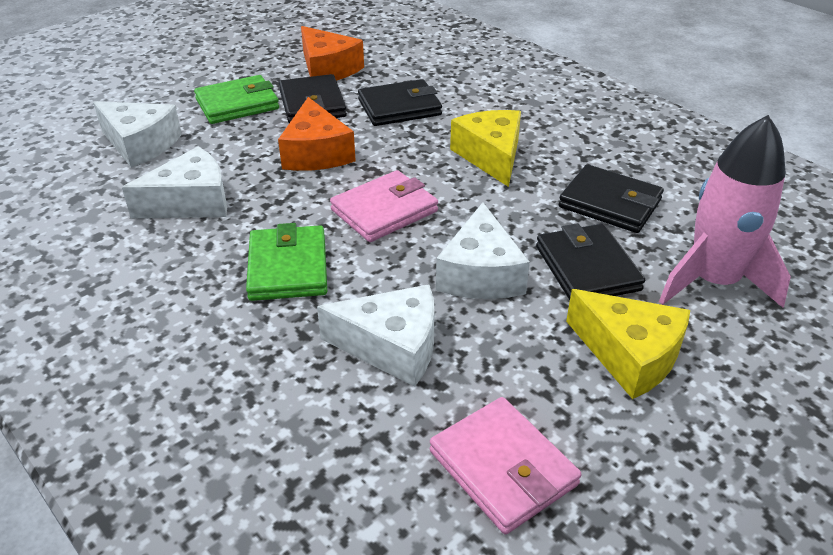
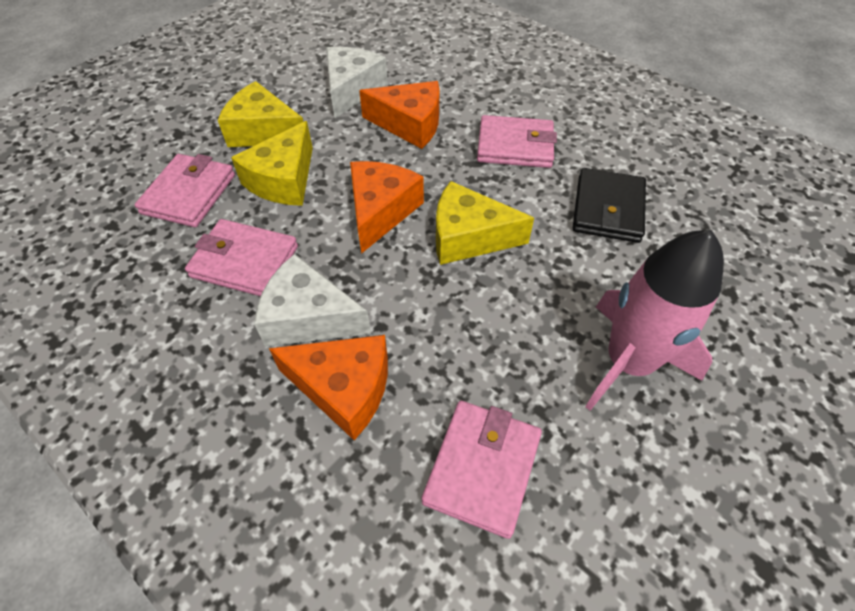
black wallet: [279,74,347,123] [358,79,442,126] [536,223,645,300] [559,164,664,233] = 4 -> [573,168,646,243] = 1
green wallet: [194,75,279,124] [246,223,327,301] = 2 -> none = 0
orange cheese: [278,97,356,171] [301,26,364,81] = 2 -> [269,335,388,440] [350,161,424,254] [359,81,440,149] = 3
pink wallet: [330,170,438,242] [430,397,582,534] = 2 -> [135,154,235,227] [185,219,298,296] [422,401,542,539] [477,115,557,168] = 4
white cheese: [93,101,182,168] [122,147,227,218] [317,284,435,387] [436,202,530,299] = 4 -> [254,254,371,347] [326,47,388,118] = 2
yellow cheese: [450,110,521,187] [566,289,690,399] = 2 -> [218,81,303,147] [231,121,313,206] [436,181,534,265] = 3

